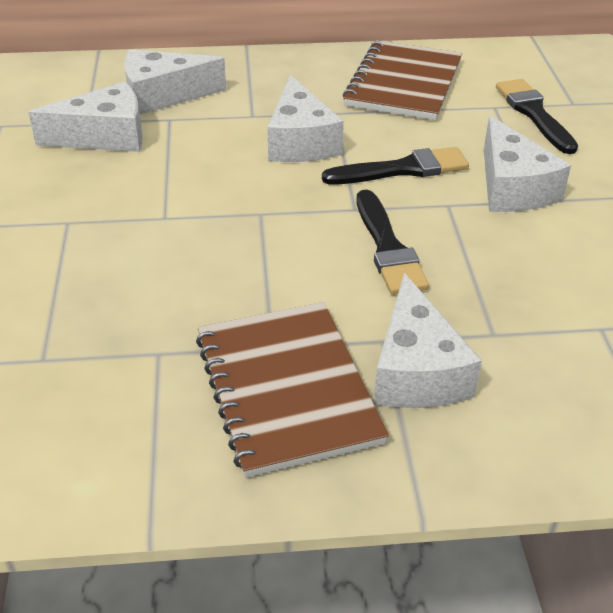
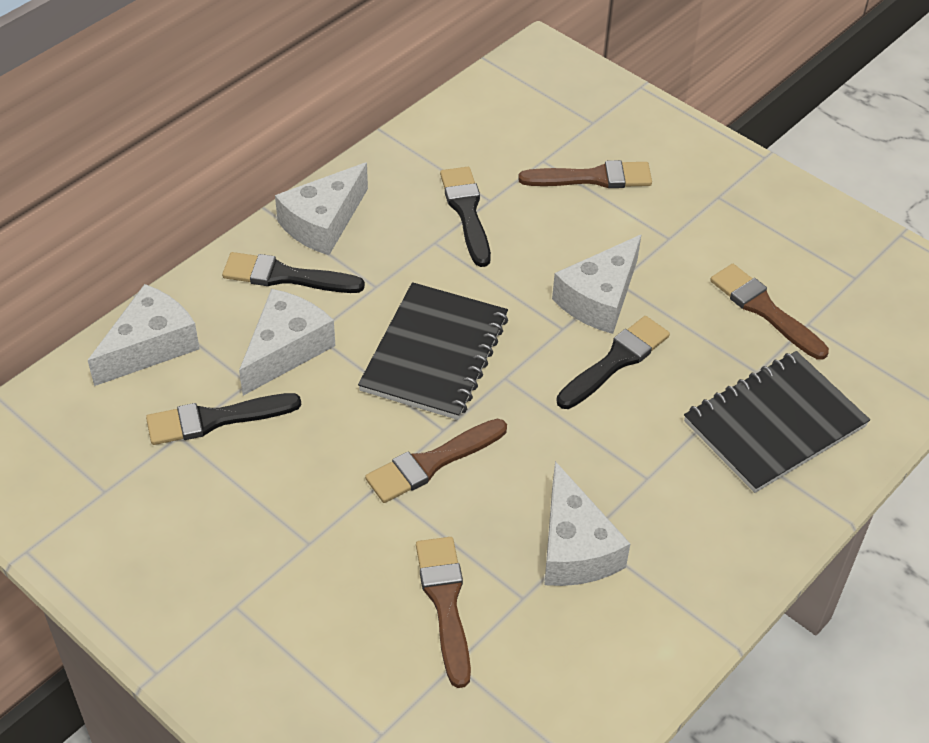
black brush: [322,147,469,185] [357,190,429,295] [496,79,578,154] = 3 -> [146,393,301,445] [222,252,365,293] [440,167,491,267] [556,316,670,409] = 4
black notebook: none = 0 -> [358,282,508,420] [684,351,870,493] = 2
brown brush: none = 0 -> [365,419,507,503] [416,537,471,688] [518,160,652,188] [710,264,829,360] = 4
brown notebook: [196,302,389,478] [343,40,462,120] = 2 -> none = 0

